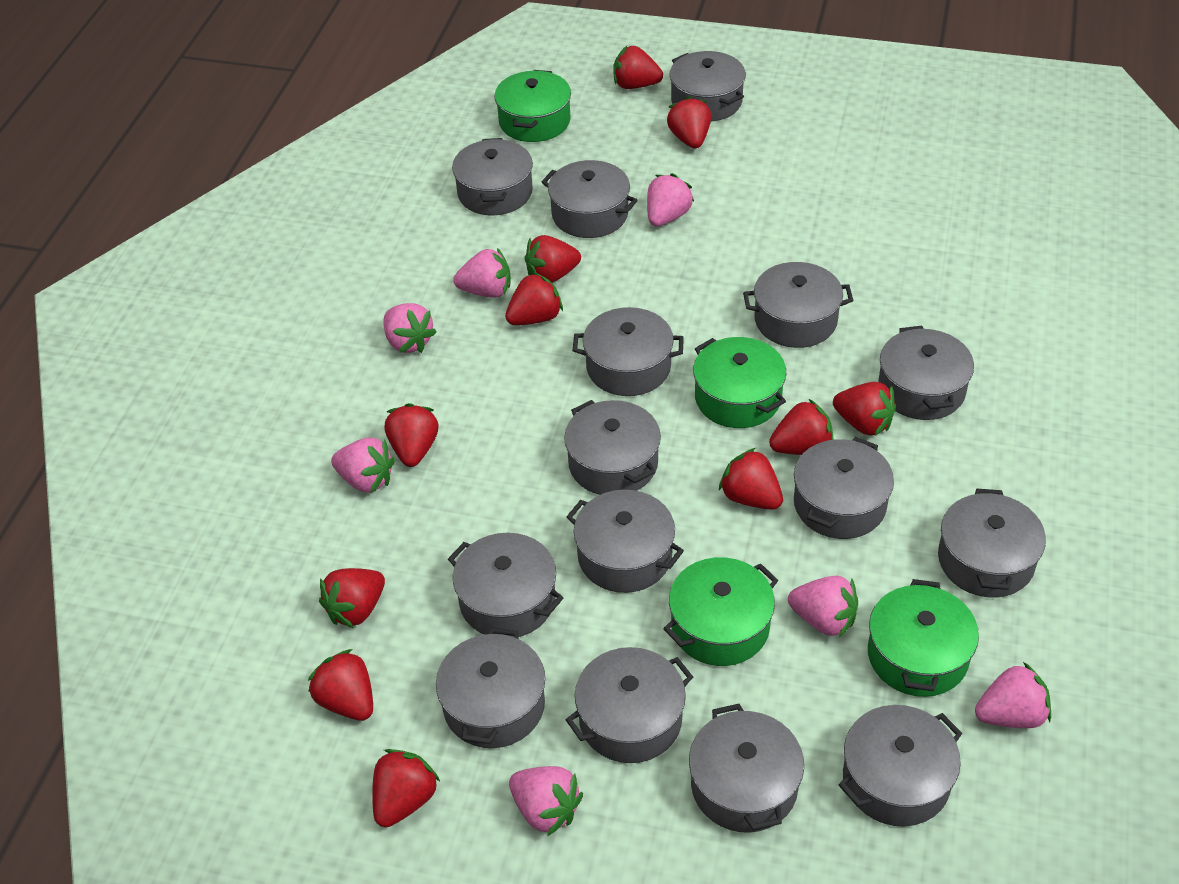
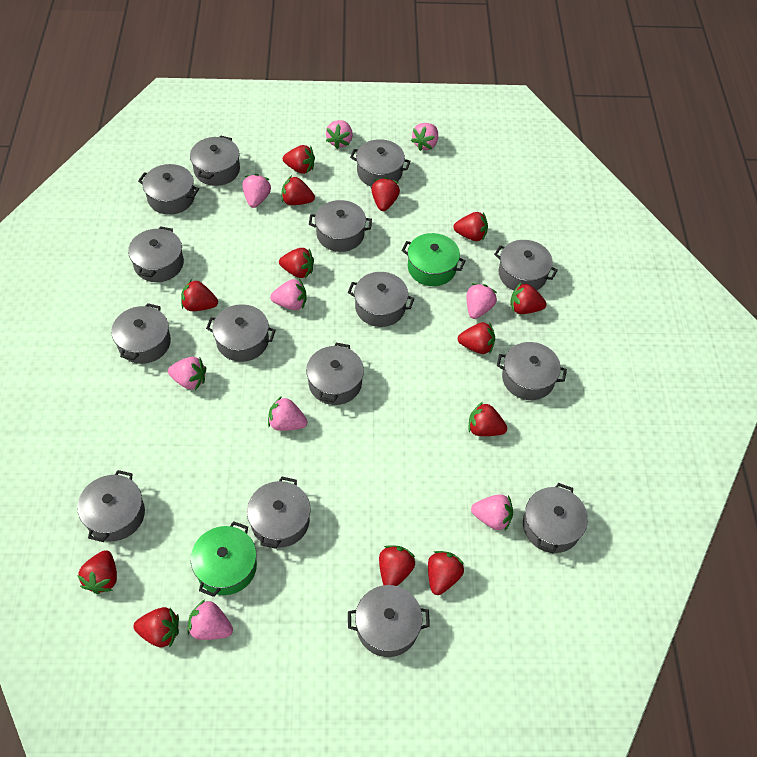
green pot: [494,70,571,142] [663,557,778,666] [693,337,786,428] [868,579,979,697] = 4 -> [191,521,257,597] [401,233,466,286] = 2
pink strawberry: [331,438,395,493] [383,303,436,353] [453,248,511,298] [509,766,583,836] [647,173,694,227] [788,576,858,638] [975,662,1051,728] = 7 -> [168,357,206,390] [187,599,233,640] [242,174,271,208] [268,396,308,431] [270,279,307,310] [326,120,353,149] [411,123,438,151] [467,283,497,319] [471,494,513,531] = 9
red strawberry: [308,649,373,721] [319,568,385,628] [372,749,440,827] [385,403,438,467] [505,272,563,325] [525,235,581,283] [613,46,663,89] [667,96,711,148] [719,448,783,510] [769,399,834,455] [833,382,896,436] = 11 -> [77,550,117,594] [133,607,179,648] [181,279,218,311] [279,248,314,278] [281,176,315,205] [283,145,315,174] [371,177,400,211] [379,545,415,586] [428,551,464,595] [454,212,488,241] [458,322,495,354] [468,402,507,436] [510,283,547,314] = 13

